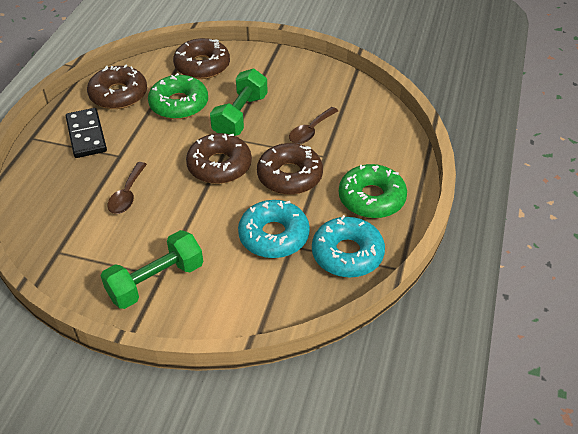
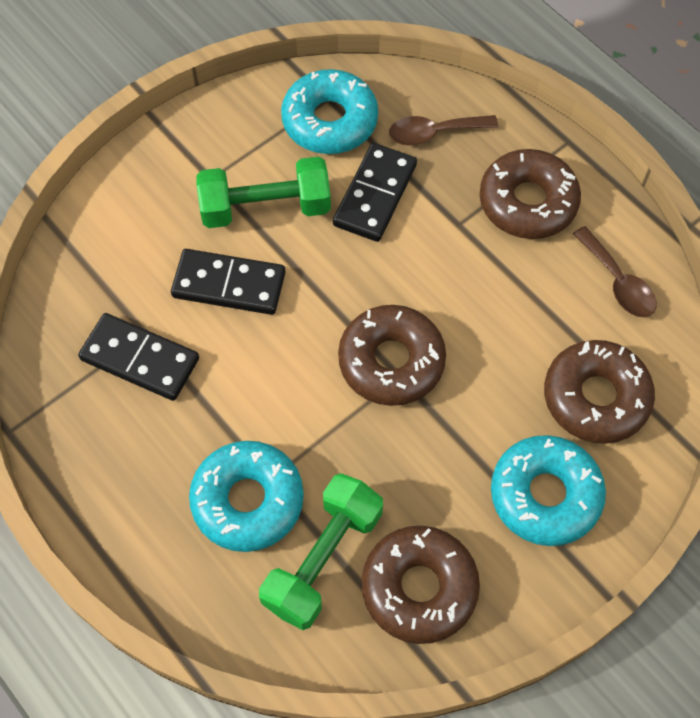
black domino: [66,108,107,158] = 1 -> [78,313,199,401] [171,249,285,315] [333,143,417,242] = 3
green donut: [148,73,208,119] [339,164,407,218] = 2 -> none = 0
turquoise donut: [238,200,310,258] [312,215,385,278] = 2 -> [189,441,304,552] [281,69,378,154] [491,435,606,546] = 3

